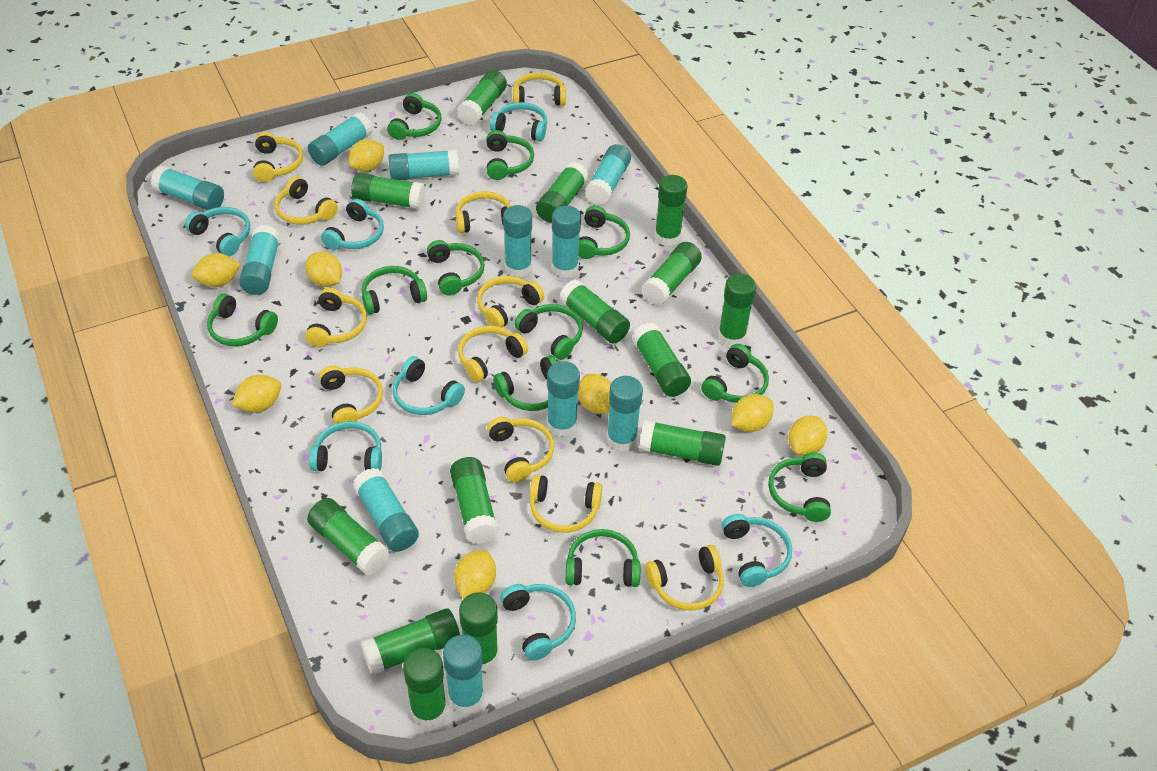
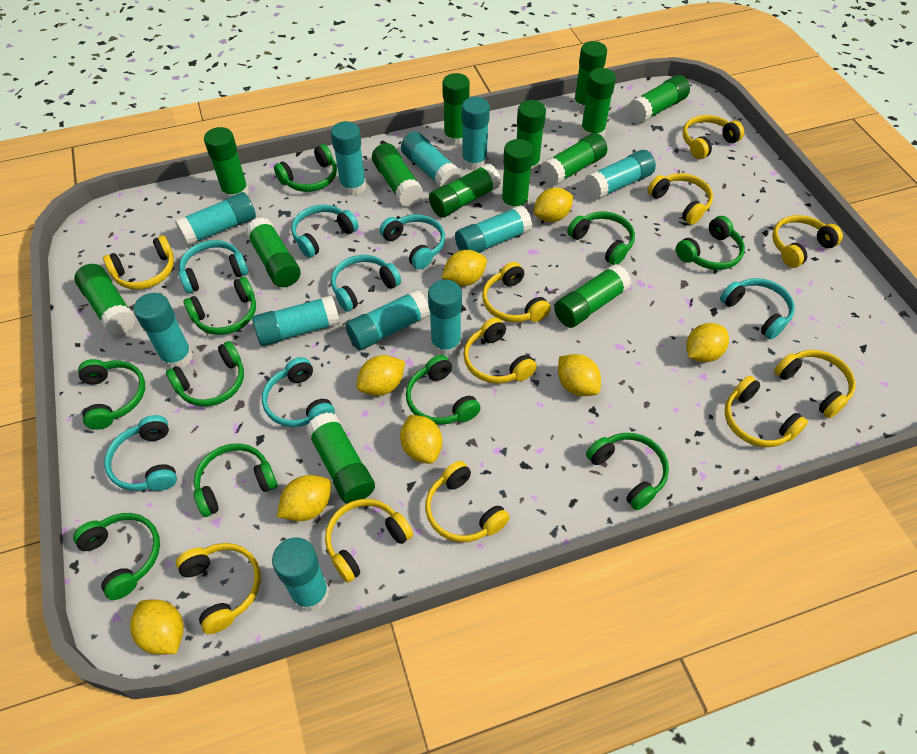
green headphones: [207,294,278,346] [362,266,427,315] [387,93,441,140] [427,240,485,296] [486,130,534,180] [493,355,558,411] [514,304,583,360] [566,529,640,587] [579,206,630,259] [701,344,769,403] [768,453,831,522] = 11 -> [73,513,160,600] [78,359,145,430] [166,341,244,406] [183,277,256,335] [194,443,277,517] [274,144,337,192] [406,355,481,425] [567,211,635,265] [586,433,669,510] [676,216,745,270] = 10

